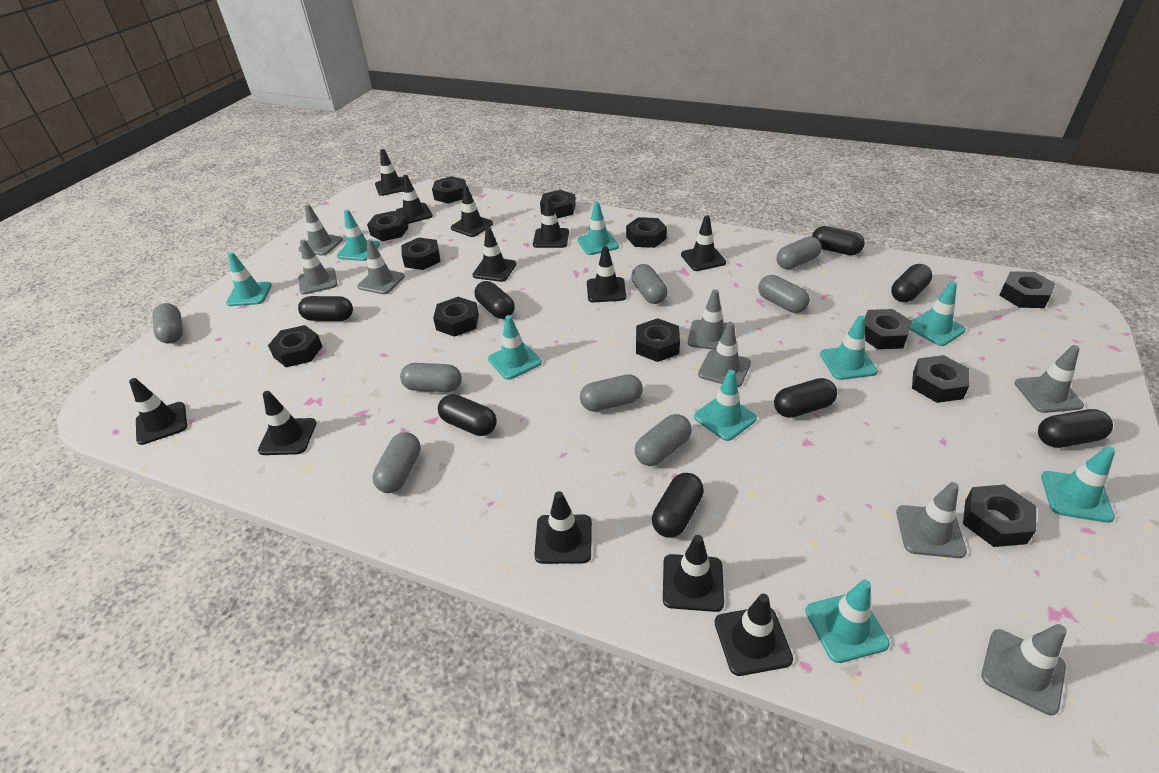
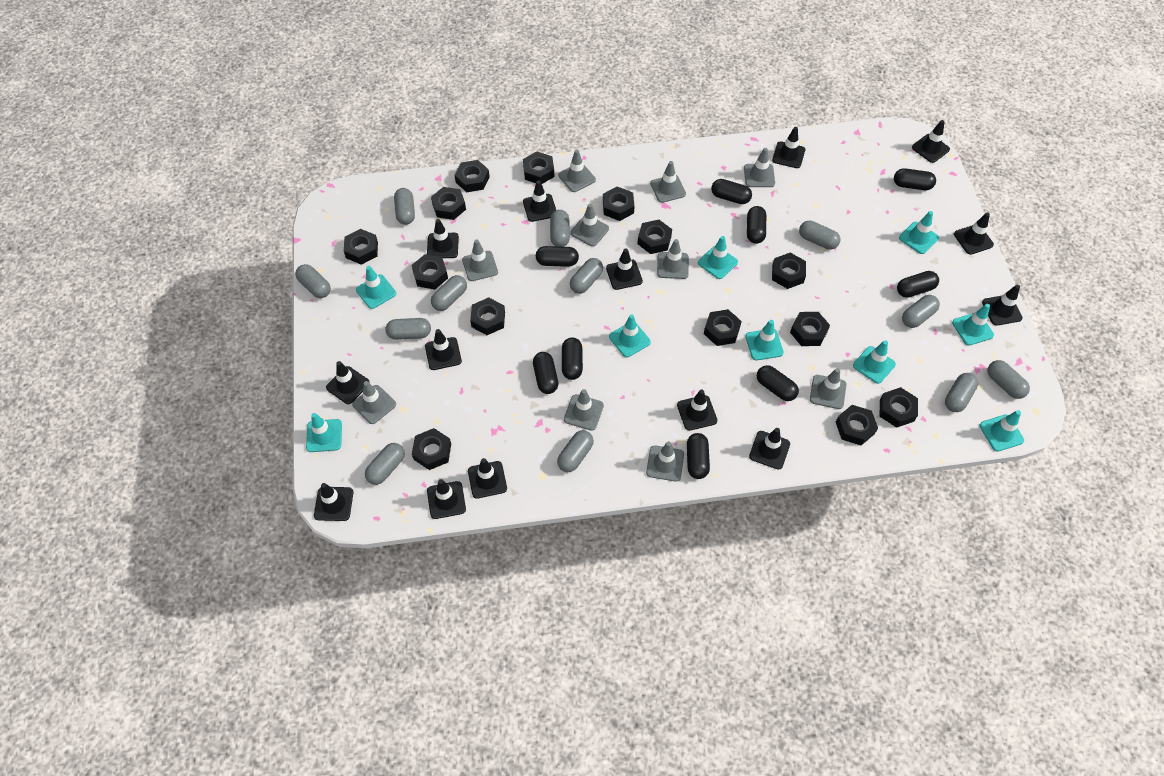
black capsule: [298,296,353,321] [438,394,497,436] [475,281,515,319] [652,473,704,538] [774,378,837,418] [812,226,865,255] [891,264,932,302] [1038,409,1113,448] = 8 -> [533,352,558,394] [536,246,579,267] [562,337,583,380] [687,433,710,479] [711,179,752,204] [747,206,766,244] [757,365,799,401] [894,168,936,190] [897,271,939,298] = 9
black nut: [268,325,323,367] [367,211,409,241] [401,238,440,270] [432,176,466,204] [433,297,479,337] [540,190,576,219] [626,217,667,248] [636,318,680,362] [865,309,913,349] [912,355,969,403] [963,484,1036,547] [999,271,1056,308] = 12 -> [344,229,378,265] [411,254,448,289] [412,428,451,470] [431,187,466,220] [455,160,490,192] [470,297,505,335] [523,151,554,184] [603,186,635,221] [637,220,672,254] [704,309,742,346] [772,253,806,289] [790,312,830,346] [836,405,878,446] [879,387,918,428] = 14
black traffic cone: [129,378,187,445] [258,391,316,455] [375,149,403,196] [396,175,433,224] [451,186,493,237] [472,227,516,282] [533,197,569,248] [534,491,592,564] [587,246,626,302] [663,535,724,612] [681,215,726,271] [715,594,793,676] = 12 -> [314,483,353,521] [326,361,370,404] [425,329,462,370] [427,219,459,258] [427,479,466,519] [468,458,507,499] [523,180,556,222] [606,248,643,290] [677,390,718,431] [749,428,790,470] [772,127,805,168] [912,120,950,163] [954,213,994,255] [982,285,1023,326] = 14
grey capsule: [152,303,183,344] [373,432,421,493] [400,363,462,392] [580,374,643,411] [631,264,667,304] [635,414,692,466] [758,275,810,313] [777,237,822,269] = 8 -> [295,264,331,298] [365,443,405,485] [385,318,431,340] [394,188,415,225] [431,275,467,311] [550,210,570,247] [557,430,594,472] [570,258,603,294] [799,221,840,250] [902,295,940,328] [945,373,978,412] [988,360,1030,399] = 12
grey traffic cone: [298,204,343,256] [298,239,338,295] [357,239,405,294] [688,289,727,350] [698,322,751,387] [896,482,967,558] [982,624,1067,715] [1014,345,1084,413] = 8 -> [352,381,396,424] [462,240,498,281] [558,150,596,192] [564,389,604,431] [570,204,609,247] [646,442,684,482] [650,161,686,203] [657,239,689,279] [744,148,775,187] [810,368,847,409] = 10

